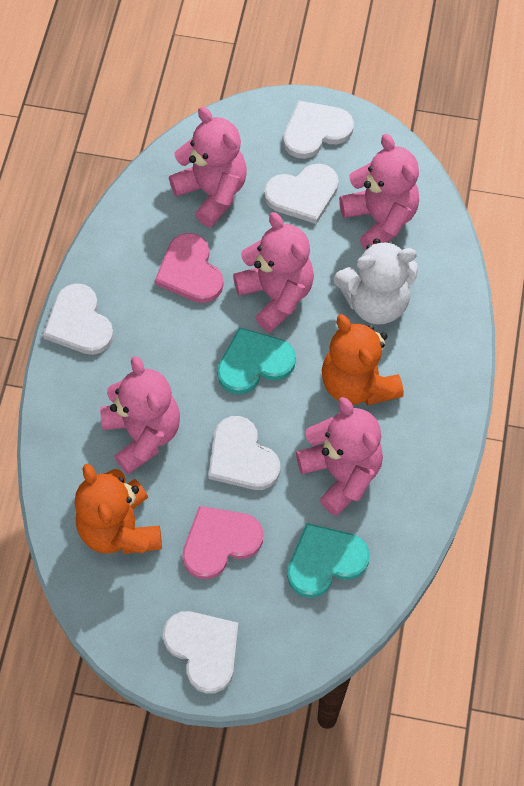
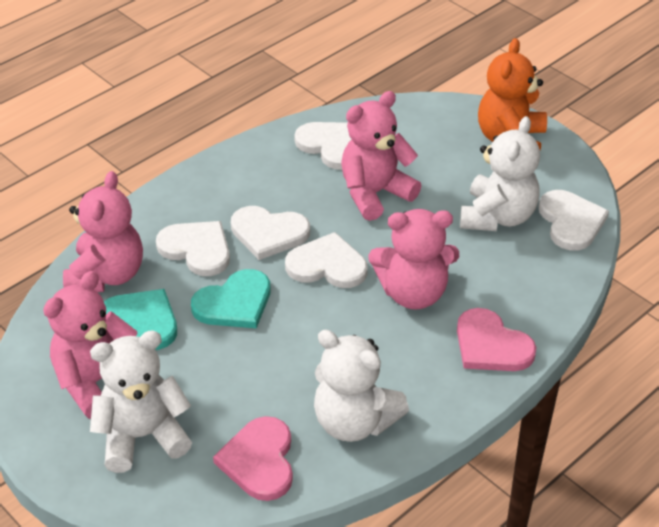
orange teddy bear: [75,464,162,554] [322,314,404,405] = 2 -> [478,38,547,150] = 1
pink teddy bear: [100,356,180,474] [169,107,247,227] [233,212,314,333] [296,397,383,516] [339,134,419,250] = 5 -> [43,271,137,419] [63,171,143,292] [341,91,421,221] [369,209,459,310] = 4
white teddy bear: [334,238,418,325] = 1 -> [90,330,192,473] [314,330,409,442] [460,116,540,231] = 3

